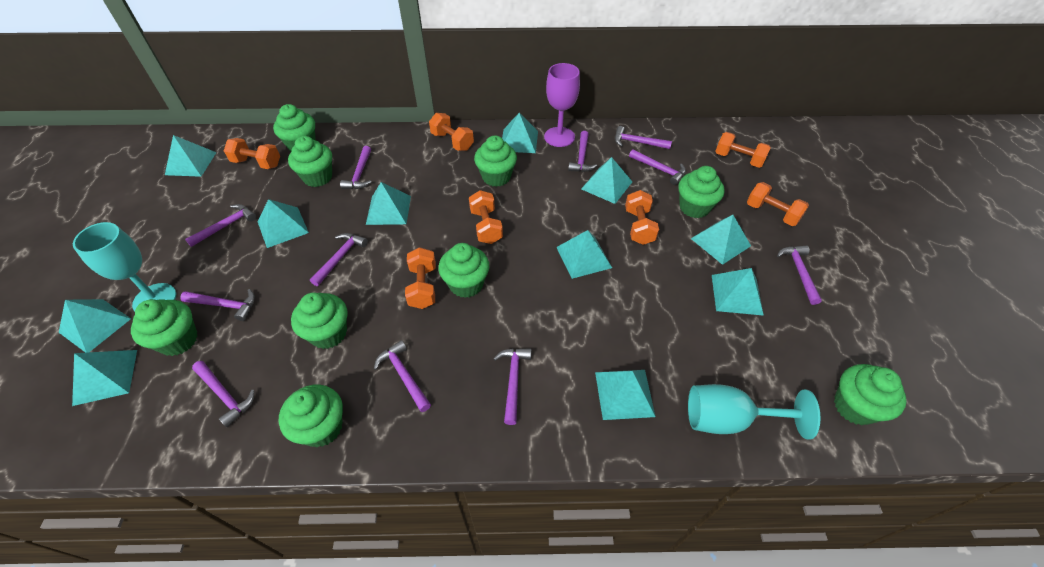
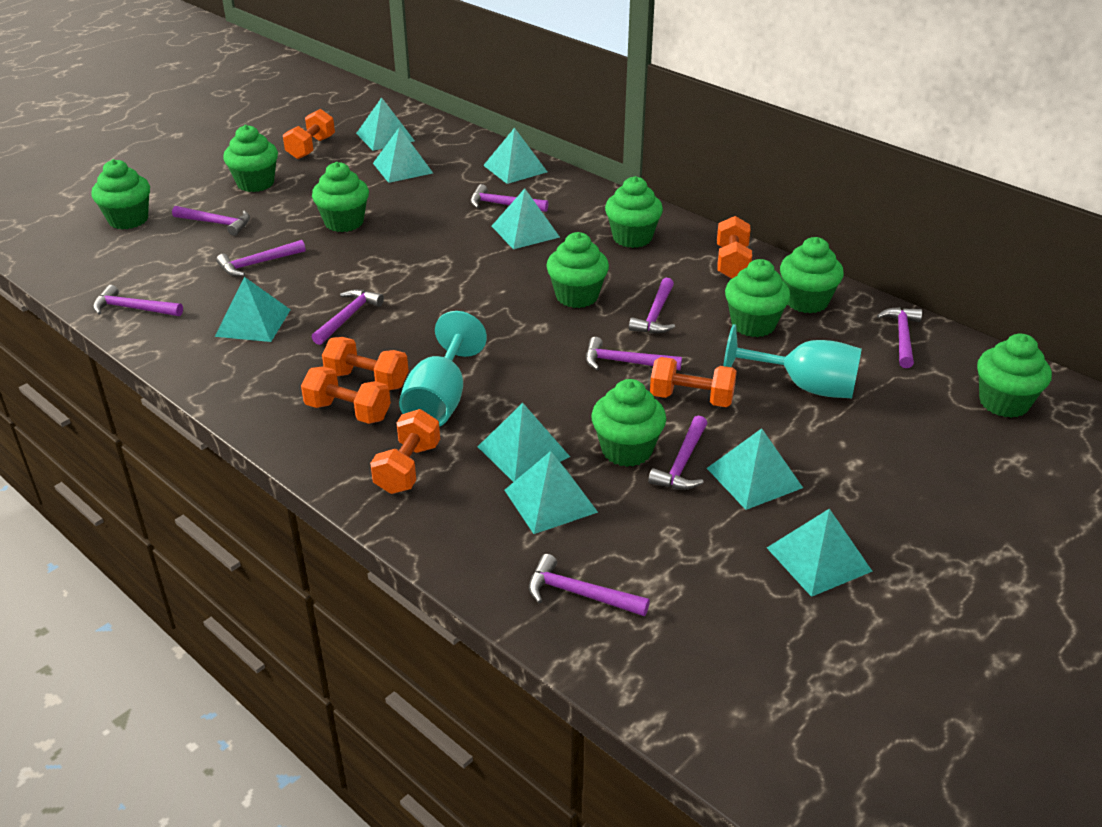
orange dumbbell: [224,138,280,169] [405,247,436,309] [429,113,474,151] [469,190,503,244] [625,190,659,245] [715,132,771,168] [747,182,809,226] = 7 -> [283,109,335,159] [301,366,391,424] [322,337,409,390] [370,409,440,494] [650,357,737,407] [717,216,752,279] = 6
purple goblet: [544,63,580,147] = 1 -> none = 0
purple hammer: [180,289,255,321] [185,204,256,247] [192,361,255,427] [310,233,368,286] [340,146,371,189] [374,340,431,412] [493,348,531,425] [568,131,597,172] [615,126,672,149] [629,149,686,185] [777,245,822,305] = 11 -> [93,285,183,316] [172,206,250,236] [216,240,306,276] [312,289,384,345] [470,184,549,212] [529,554,650,616] [586,337,682,370] [629,278,675,334] [648,415,708,490] [877,307,922,368] = 10
turquoise pyramid: [59,299,131,353] [72,350,137,406] [165,135,217,177] [257,199,309,248] [366,182,411,225] [502,113,538,153] [556,230,612,279] [581,157,632,204] [595,370,656,420] [691,215,751,265] [712,268,764,316] = 11 -> [215,277,291,342] [356,97,415,151] [373,127,433,183] [478,403,570,482] [483,128,547,184] [492,188,560,249] [504,451,598,534] [707,428,803,510] [767,509,873,597] = 9

